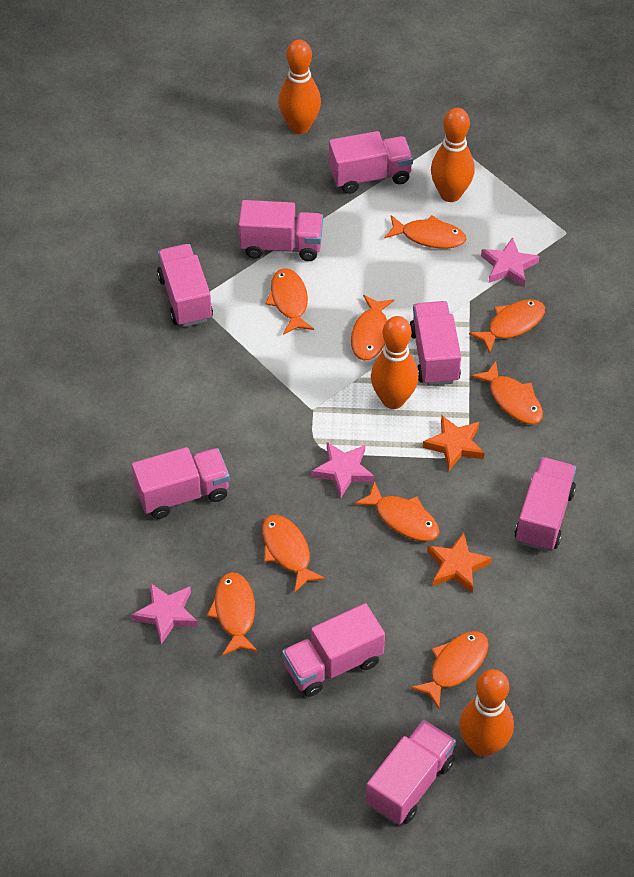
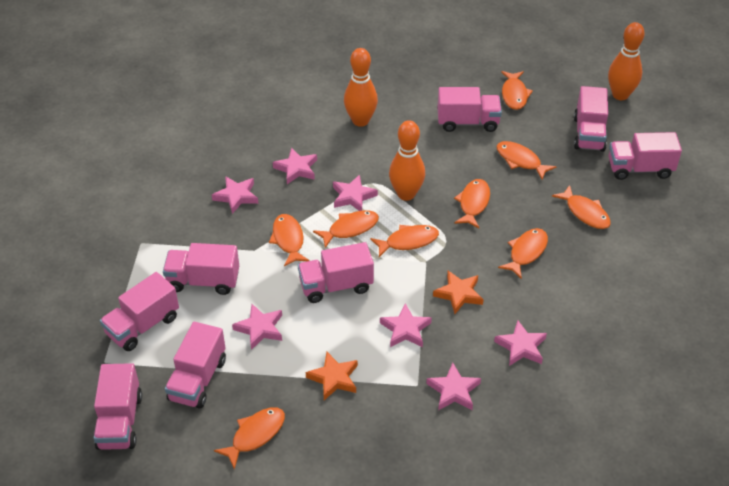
orange bowling pin: [278,40,321,134] [371,316,418,409] [431,108,475,202] [459,669,514,757] = 4 -> [344,48,378,127] [389,120,425,201] [608,22,645,100] = 3
pink star: [131,583,198,644] [311,442,374,498] [481,237,539,287] = 3 -> [212,176,258,214] [232,304,282,350] [273,148,317,184] [333,174,378,211] [380,303,432,347] [426,363,481,410] [494,321,547,366] = 7

